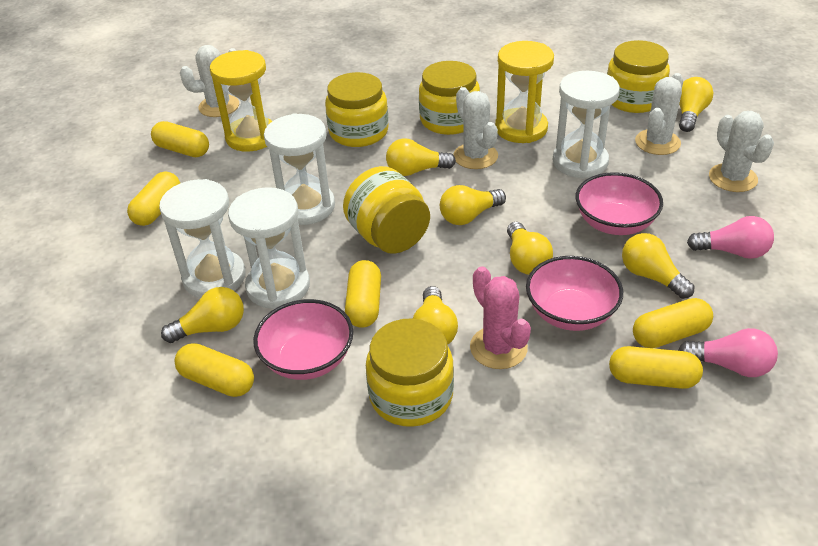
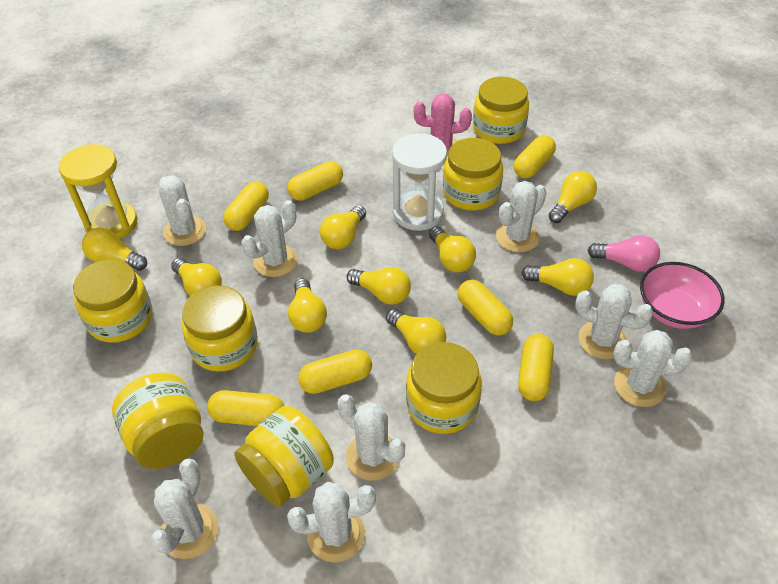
pink bowl: [253,299,353,380] [526,256,623,331] [576,172,663,235] = 3 -> [640,262,725,329] = 1
pink light bulb: [678,328,778,377] [687,216,774,259] = 2 -> [588,235,660,272] = 1
white cactus: [180,45,239,117] [453,87,498,169] [635,73,683,155] [709,111,774,192] = 4 -> [151,459,218,559] [159,175,206,246] [242,200,298,277] [287,482,376,562] [337,394,405,481] [496,181,547,252] [575,284,653,359] [614,330,693,407] = 8
white hourglass: [159,179,246,298] [228,187,310,309] [264,113,335,225] [553,71,620,178] = 4 -> [392,133,447,231] = 1
yellow capsule: [127,172,180,226] [151,121,209,157] [174,343,254,397] [345,260,381,328] [609,346,703,389] [633,298,713,348] = 6 -> [207,390,284,426] [223,181,269,231] [287,161,343,201] [298,349,372,394] [458,280,513,336] [514,135,556,178] [518,334,554,401] = 7
yellow hourglass: [210,50,272,152] [495,41,554,143] = 2 -> [59,144,138,239] = 1
yellow jar: [325,72,389,147] [343,166,430,254] [366,318,454,427] [419,61,480,135] [607,40,670,113] = 5 -> [73,259,153,343] [112,373,203,469] [182,285,258,372] [234,406,334,507] [406,342,482,434] [443,138,503,211] [473,77,529,144] = 7
yellow light bulb: [161,287,244,343] [386,138,456,176] [413,286,458,345] [440,185,506,225] [507,222,553,275] [622,233,694,299] [679,77,713,132] = 7 -> [82,227,147,271] [171,258,222,296] [288,278,327,333] [320,205,366,249] [347,267,411,305] [386,309,446,354] [429,226,476,272] [521,258,594,296] [549,171,597,223] = 9

